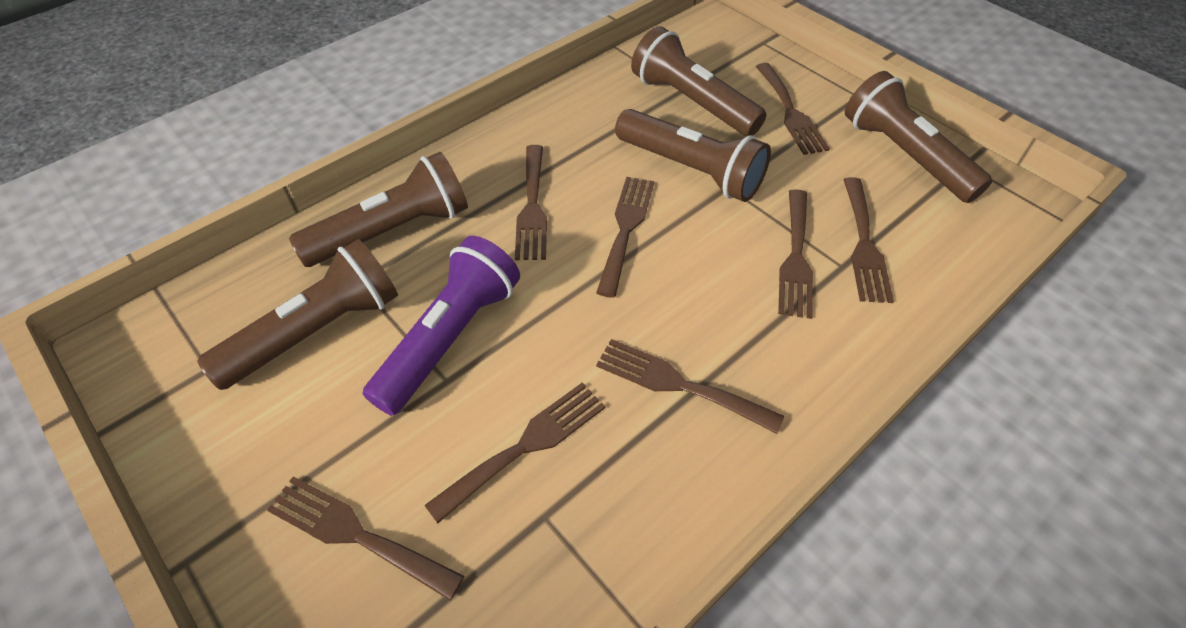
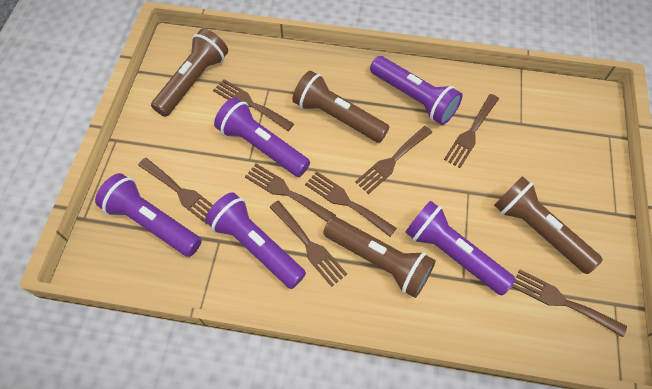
brown flashlight: [197,239,398,390] [289,152,468,267] [615,109,771,202] [631,26,766,137] [845,71,992,203] = 5 -> [151,29,228,117] [292,70,389,143] [323,217,436,298] [494,176,603,274] = 4
purple flashlight: [363,236,520,416] = 1 -> [95,173,202,257] [205,192,306,289] [214,97,310,177] [370,56,463,125] [405,201,516,296] = 5

